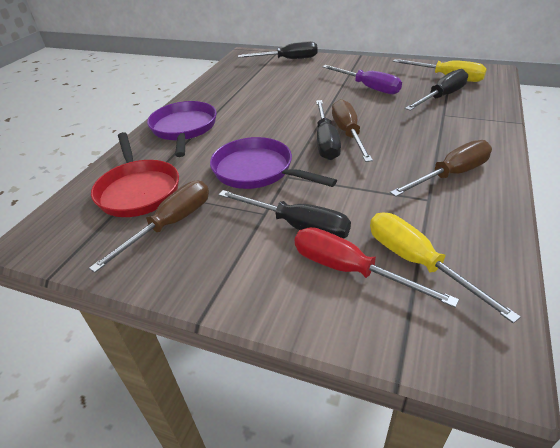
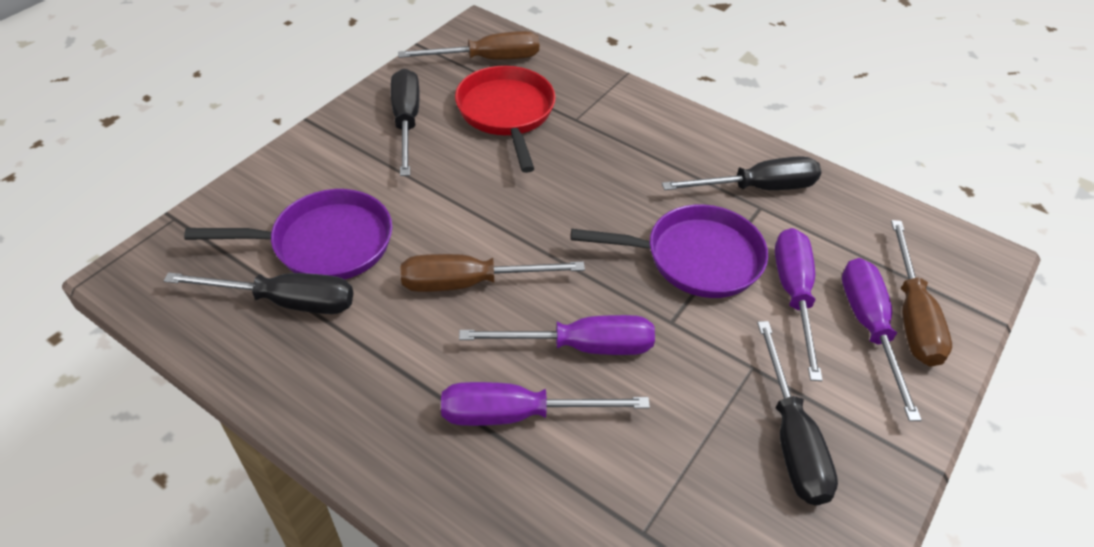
purple screwdriver: [322,65,402,94] = 1 -> [441,382,650,426] [459,315,655,355] [775,228,823,381] [842,258,922,421] = 4
red screwdriver: [295,227,459,308] = 1 -> none = 0
yellow screwdriver: [370,213,521,324] [393,59,487,82] = 2 -> none = 0

